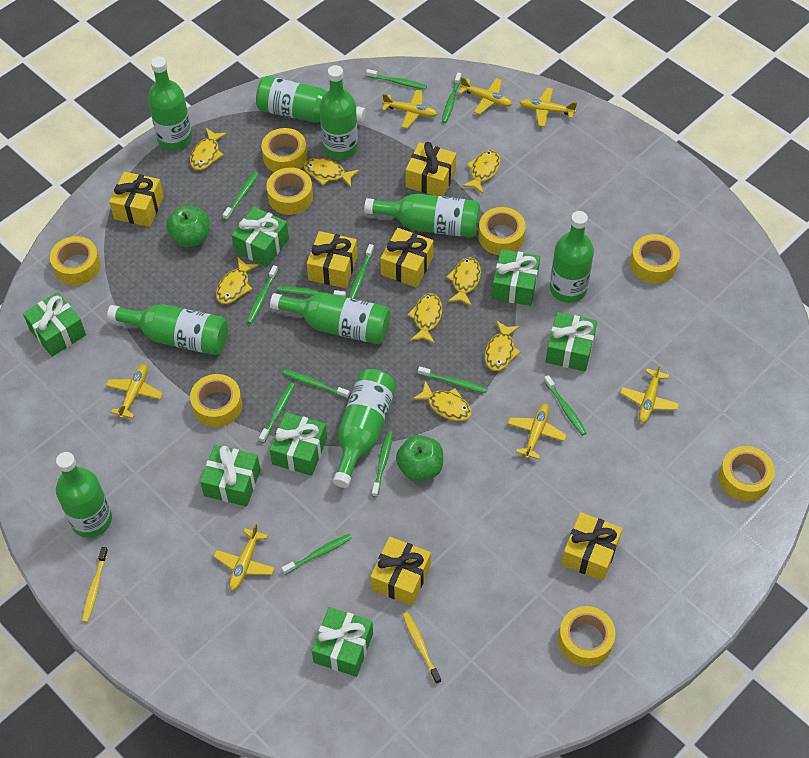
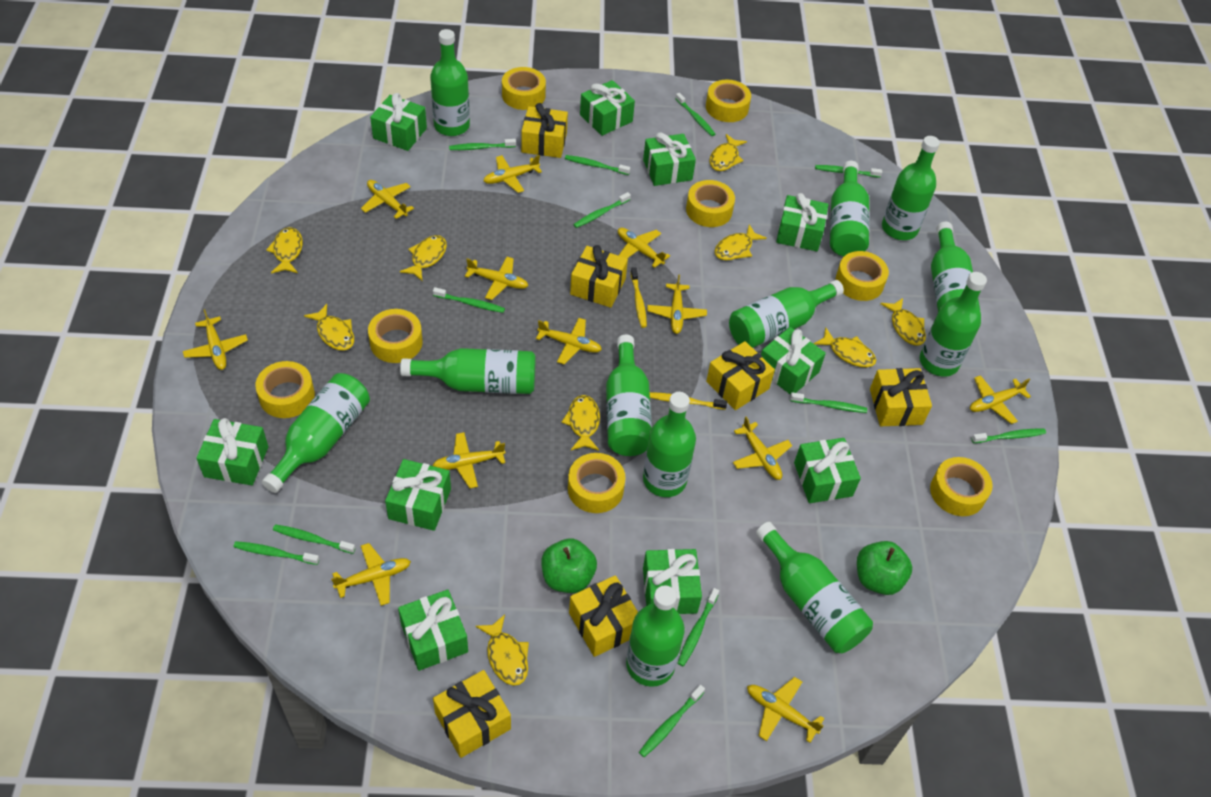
green bottle: [56,452,112,538] [107,304,228,355] [148,57,192,150] [256,76,365,123] [270,293,390,344] [319,65,358,159] [333,369,396,488] [364,194,480,238] [550,211,594,303] = 9 -> [262,373,370,493] [400,348,535,394] [430,29,470,136] [606,335,652,456] [626,586,685,687] [643,392,696,497] [729,280,844,348] [756,522,873,653] [830,161,870,256] [882,136,940,240] [920,272,987,377] [931,222,980,312] = 12
green gift: [23,292,86,357] [200,445,261,507] [232,207,289,267] [269,412,327,476] [311,607,373,677] [492,249,540,306] [545,312,597,372] = 7 -> [196,418,268,485] [370,93,427,151] [385,459,451,531] [398,590,468,671] [580,80,635,136] [643,132,696,186] [643,549,702,614] [761,327,826,395] [776,193,829,251] [794,438,861,503] = 10
yellow fish: [190,128,227,170] [216,258,259,304] [304,158,359,187] [407,293,442,344] [412,381,472,421] [446,257,481,306] [462,150,501,194] [485,321,521,371] = 8 -> [266,227,303,274] [304,304,354,351] [400,235,447,281] [476,615,529,686] [561,395,600,451] [710,134,747,171] [715,224,767,260] [814,328,876,367] [880,298,926,346] = 9
yellow plane: [106,364,163,418] [213,524,275,591] [382,90,437,129] [458,77,512,115] [508,404,567,459] [519,88,577,127] [620,363,679,423] = 7 -> [183,309,248,370] [331,543,411,606] [361,180,414,219] [433,432,505,488] [465,257,528,300] [483,155,542,193] [536,318,602,364] [618,228,670,268] [647,274,707,334] [733,416,792,480] [747,677,825,743] [970,375,1031,424] = 12

